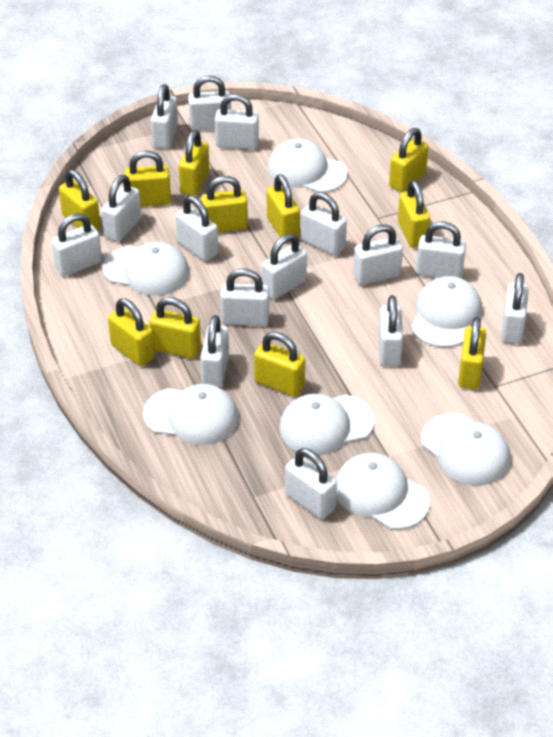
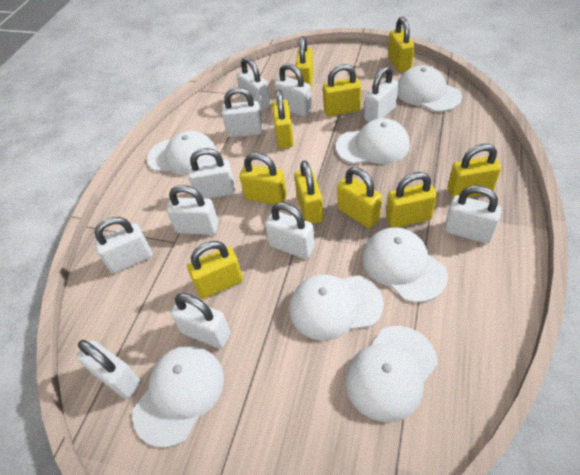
white padlock: [52,213,102,277] [101,175,141,242] [151,84,178,149] [175,196,218,261] [188,75,231,130] [200,315,229,387] [215,94,259,150] [220,268,269,326] [262,234,307,299] [285,448,337,519] [301,192,347,256] [353,224,403,285] [378,295,403,366] [416,222,466,278] [501,273,529,344] = 15 -> [76,340,141,399] [94,217,152,274] [167,185,219,235] [170,293,231,349] [188,148,235,199] [222,87,263,137] [237,57,271,111] [265,202,315,259] [274,63,312,116] [364,66,398,122] [444,185,502,243] = 11
yellow padlock: [59,170,101,230] [108,298,155,366] [124,151,171,207] [149,297,201,359] [179,130,209,196] [201,176,248,232] [254,332,305,396] [267,174,300,238] [389,128,429,192] [398,180,430,248] [458,317,486,389] = 11 -> [187,241,243,299] [240,153,287,205] [272,89,294,149] [294,160,323,224] [295,36,314,89] [323,64,361,116] [337,167,382,228] [386,172,437,228] [388,17,415,73] [448,144,501,198] = 10

